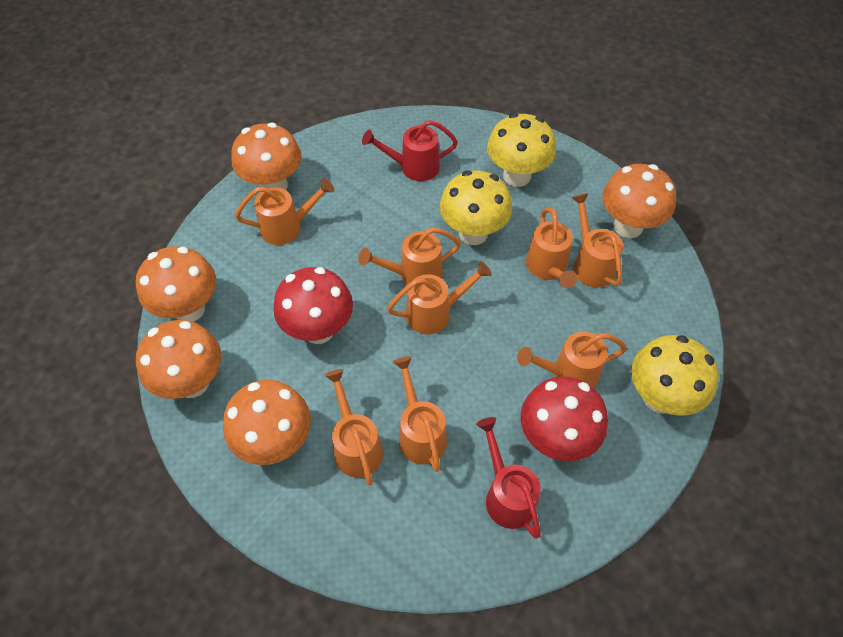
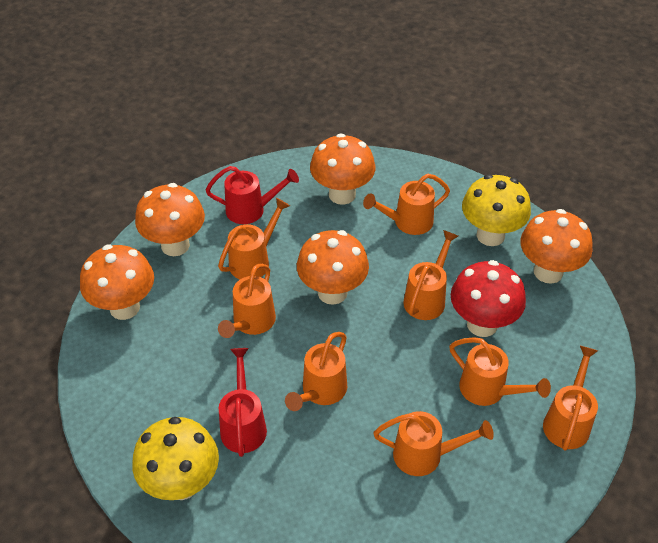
red mushroom: [273,267,353,344] [521,376,608,461] = 2 -> [451,260,526,337] = 1
yellow mushroom: [440,170,512,245] [487,113,556,187] [631,335,718,415] = 3 -> [132,417,219,500] [462,174,531,246] = 2

